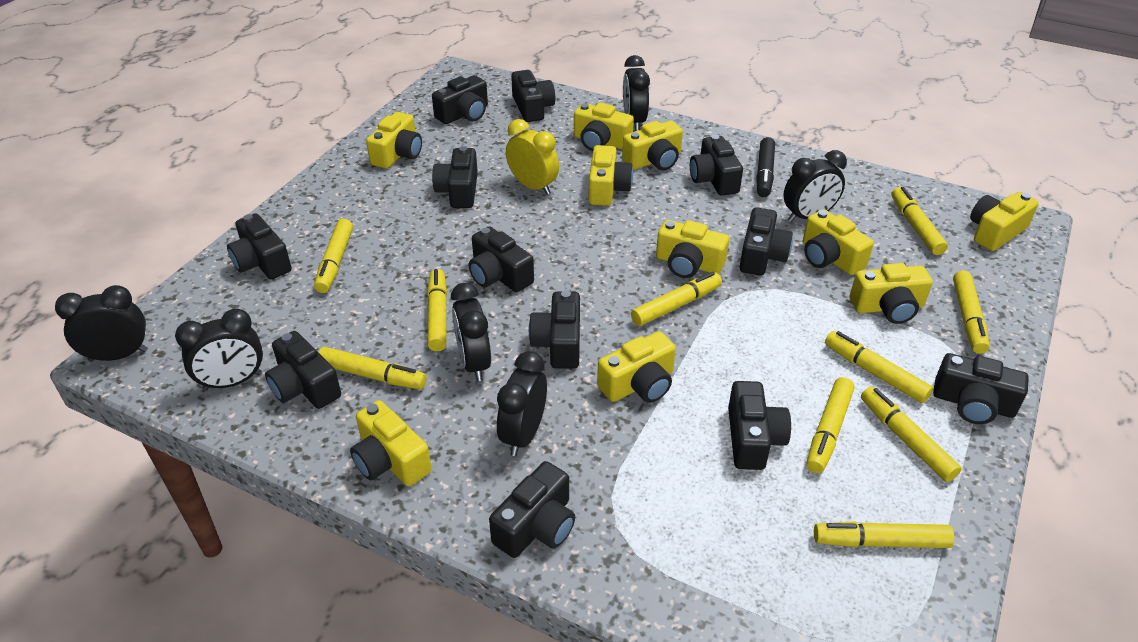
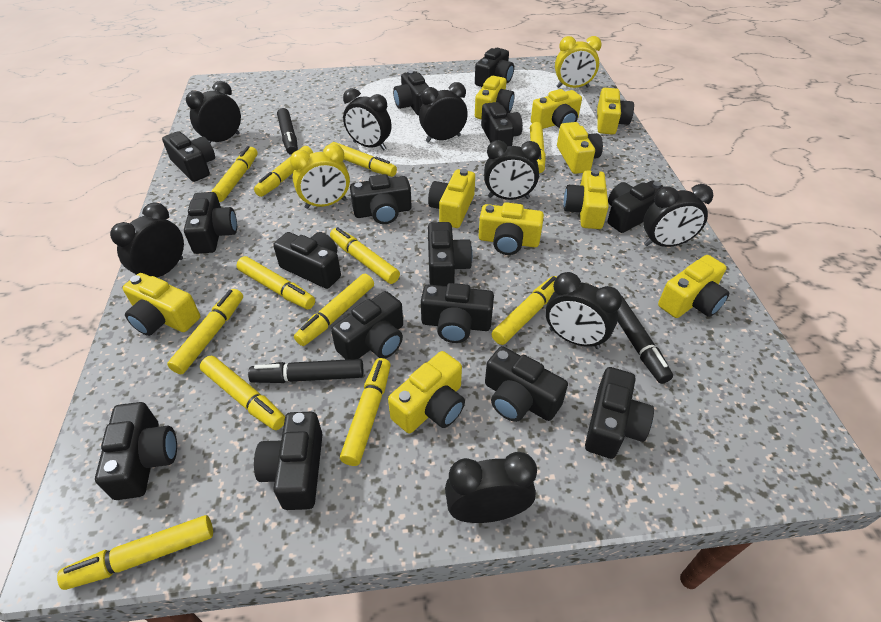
black camera: [227,213,292,279] [265,331,341,409] [432,75,488,124] [432,146,478,208] [469,226,534,292] [489,461,575,558] [511,70,555,122] [529,290,580,369] [690,135,743,196] [728,381,791,470] [740,207,793,276] [933,353,1029,424] = 12 -> [95,402,177,500] [162,131,215,182] [184,192,237,254] [254,412,323,510] [273,232,341,289] [331,291,403,360] [350,174,412,224] [393,70,429,116] [421,283,494,343] [428,222,473,286] [475,48,514,87] [481,102,523,146] [485,346,568,422] [585,367,654,459] [607,180,664,233] = 15
black clock: [55,285,148,362] [175,309,263,391] [451,283,491,381] [497,351,547,456] [623,55,650,131] [783,150,847,222] = 6 -> [110,202,184,277] [186,81,241,144] [343,88,392,150] [419,82,468,143] [445,452,537,523] [484,140,541,200] [545,272,622,349] [643,184,713,247] = 8
black marker: [756,137,775,197] = 1 -> [248,359,363,383] [277,108,298,155] [617,295,673,384] = 3
yellow clock: [506,119,559,195] = 1 -> [290,144,350,209] [555,36,602,88] = 2
yellow marker: [314,219,353,293] [318,347,427,389] [427,269,447,352] [631,272,722,326] [806,377,855,473] [814,521,955,548] [825,331,933,403] [861,387,962,482] [891,187,948,255] [953,271,990,354] = 10 -> [57,515,213,590] [167,289,243,374] [200,356,285,430] [211,146,257,202] [237,256,315,309] [254,146,313,197] [294,274,374,346] [330,227,400,284] [331,142,397,177] [340,358,391,466] [491,276,557,345] [530,122,546,173] = 12

